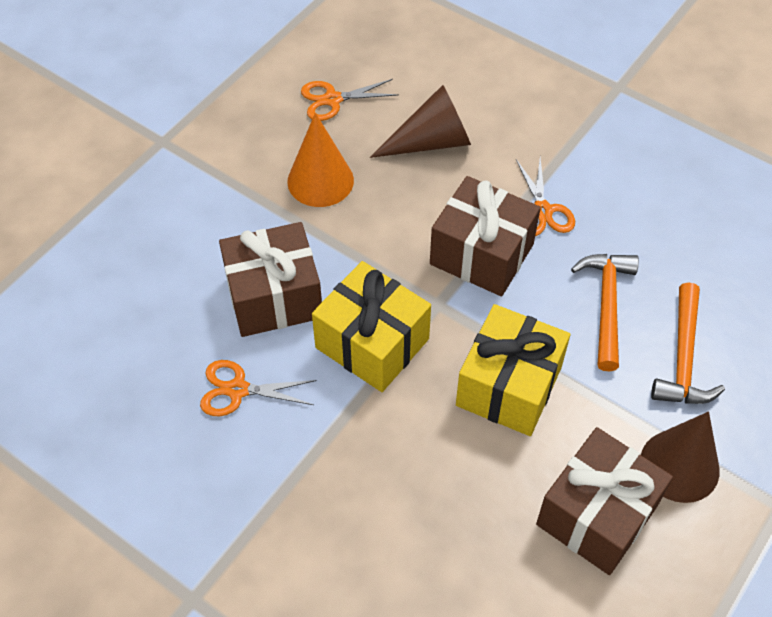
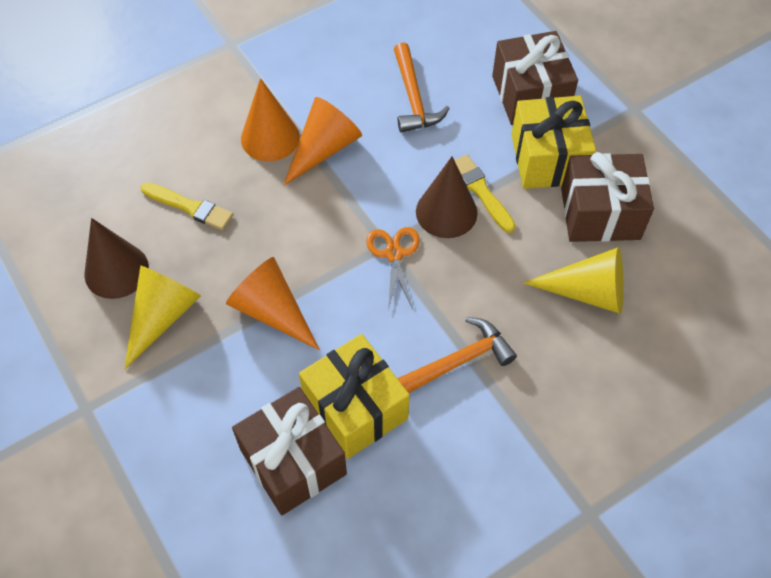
orange cone: [287,113,354,207] = 1 -> [226,257,320,350] [241,78,300,161] [283,97,362,186] = 3
orange scissors: [200,360,317,416] [301,79,399,121] [516,157,575,236] = 3 -> [366,227,420,310] = 1
yellow brush: none = 0 -> [141,182,233,230] [454,154,516,233] = 2
yellow cone: none = 0 -> [124,265,201,369] [523,247,624,314] = 2

